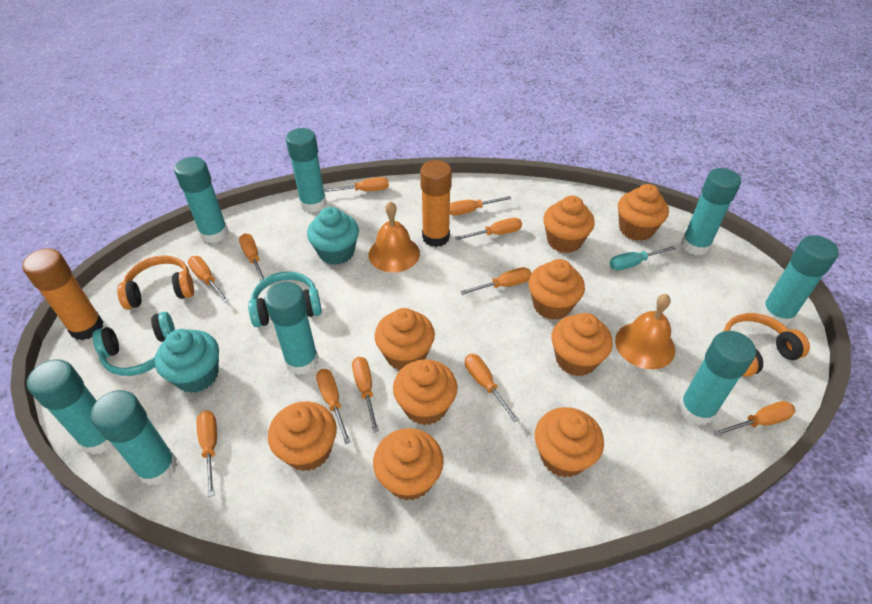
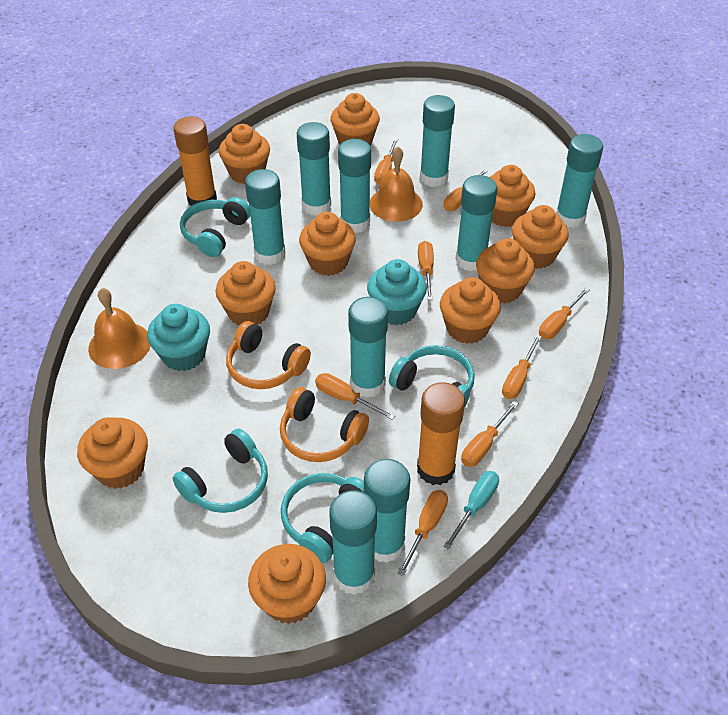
orange cupcake: [268,401,337,471] [373,428,444,501] [375,308,435,370] [393,359,457,425] [528,259,585,320] [535,407,604,478] [543,196,595,253] [551,313,613,376] [618,184,669,241] = 9 -> [77,417,148,489] [216,261,276,325] [219,124,270,184] [248,544,326,624] [299,212,356,276] [330,93,380,145] [440,277,501,344] [476,238,535,303] [490,165,535,227] [512,205,569,269] = 10
orange screwdriver: [188,256,229,303] [196,411,217,497] [239,233,265,281] [316,369,351,444] [324,177,389,192] [352,357,379,433] [450,196,512,216] [455,218,522,240] [460,267,532,295] [465,354,519,422] [714,401,796,436] = 11 -> [315,373,395,420] [374,139,398,185] [398,490,448,576] [418,241,434,300] [443,169,488,211] [461,401,519,467] [502,335,542,399] [539,287,589,339] = 8
turquoise glue stick: [27,359,113,455] [91,390,178,486] [174,157,228,243] [265,282,319,375] [286,128,326,213] [679,331,756,425] [681,168,741,255] [760,235,839,326] = 8 -> [245,169,286,265] [297,122,331,216] [329,490,377,595] [338,139,371,233] [348,297,388,398] [364,459,410,563] [420,95,455,187] [455,175,497,271] [556,134,603,228] = 9
turquoise headphones: [93,312,175,376] [248,271,322,327] = 2 -> [173,428,268,513] [180,197,250,257] [281,473,364,563] [389,345,475,408] = 4

